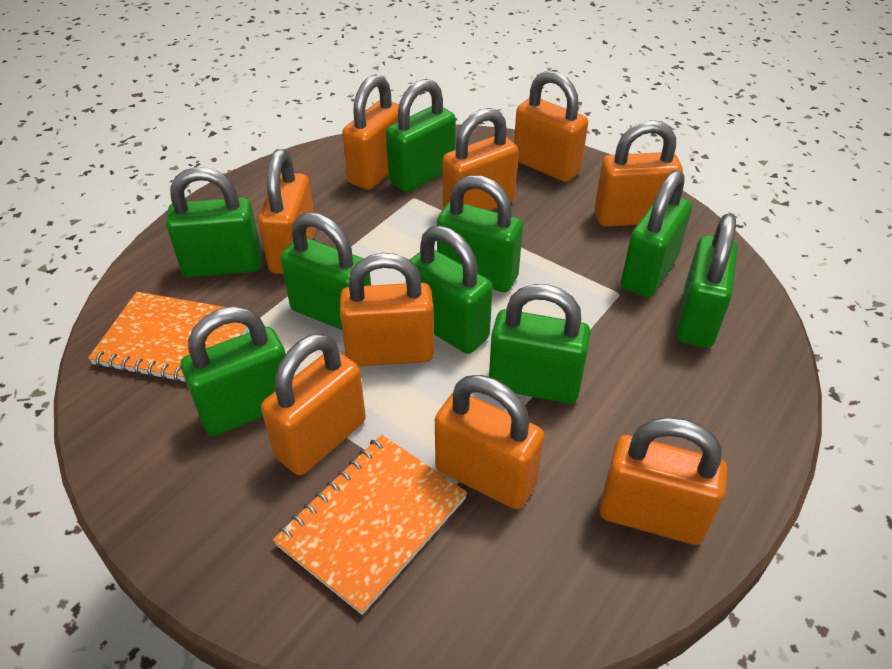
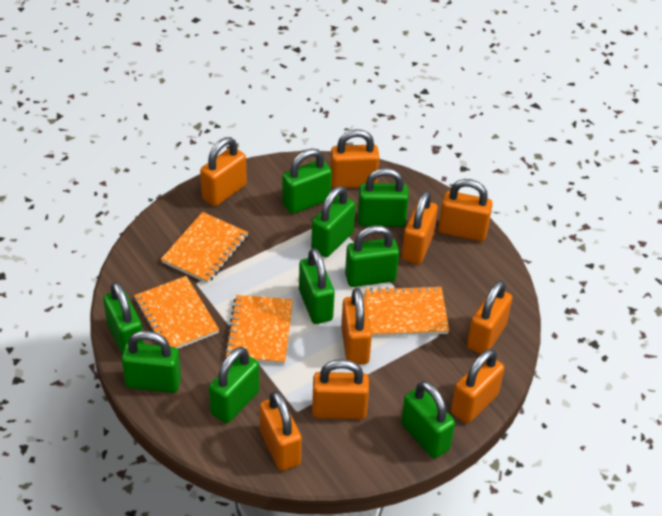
orange notebook: [88,292,248,382] [273,435,467,615] = 2 -> [134,276,219,349] [161,212,248,283] [225,295,293,364] [365,286,449,337] = 4

